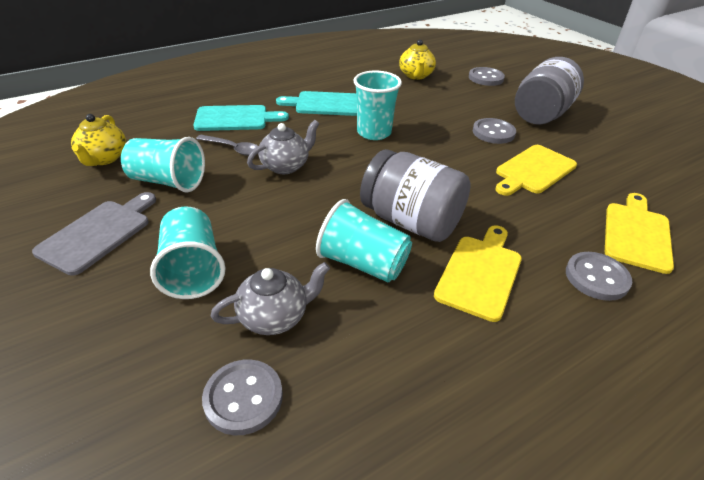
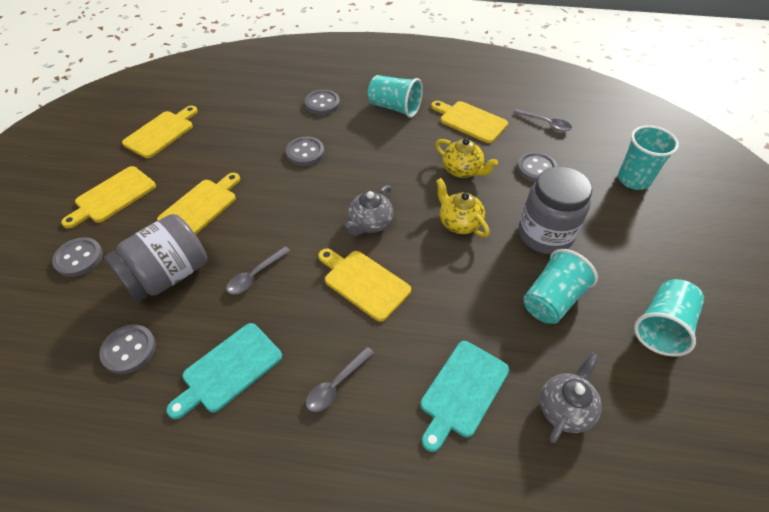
grey button: [202,359,283,435] [469,67,505,86] [472,118,516,144] [566,252,632,301] = 4 -> [52,237,103,277] [100,324,156,374] [286,137,324,166] [305,90,340,115] [517,152,558,182] = 5
grey cutting board: [32,192,156,276] = 1 -> none = 0
grey spoon: [196,135,258,156] = 1 -> [226,246,290,295] [306,347,374,412] [514,109,572,131] = 3
yellow cutting board: [434,225,522,322] [495,145,577,196] [605,193,674,274] = 3 -> [61,166,156,229] [122,106,198,158] [157,173,240,235] [318,248,411,322] [431,101,508,143] = 5

